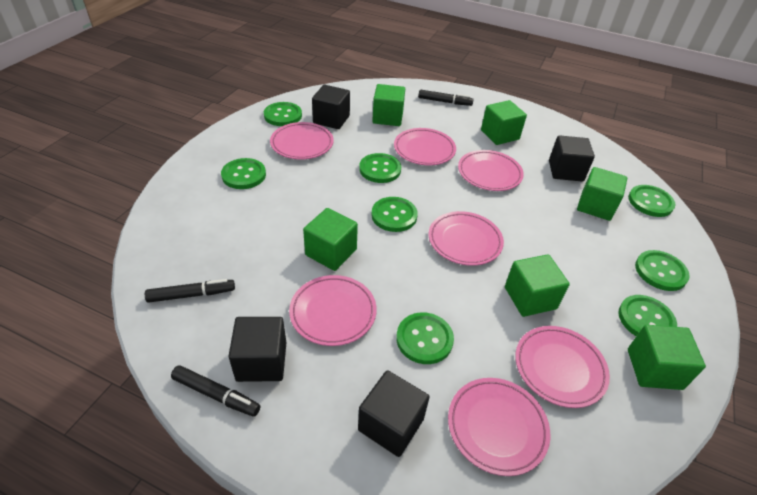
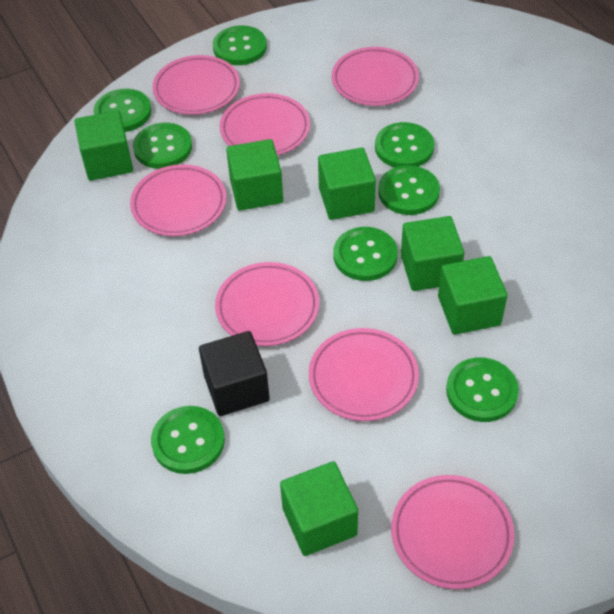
black cube: [228,317,286,382] [312,85,350,129] [358,370,430,457] [549,135,595,182] = 4 -> [199,331,270,416] = 1
black marker: [145,279,235,303] [171,365,260,417] [418,90,474,106] = 3 -> none = 0

